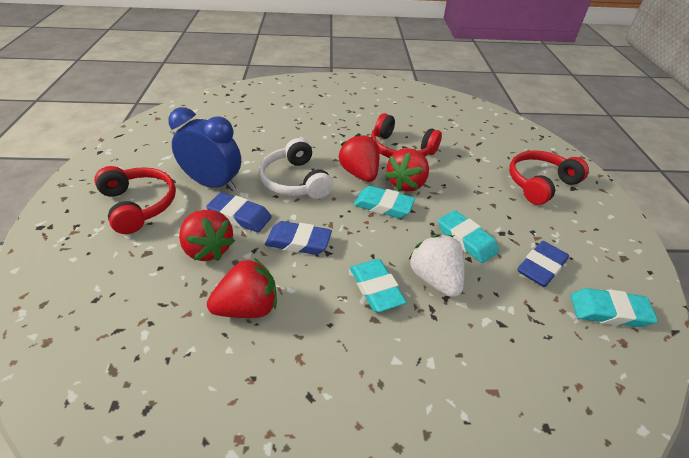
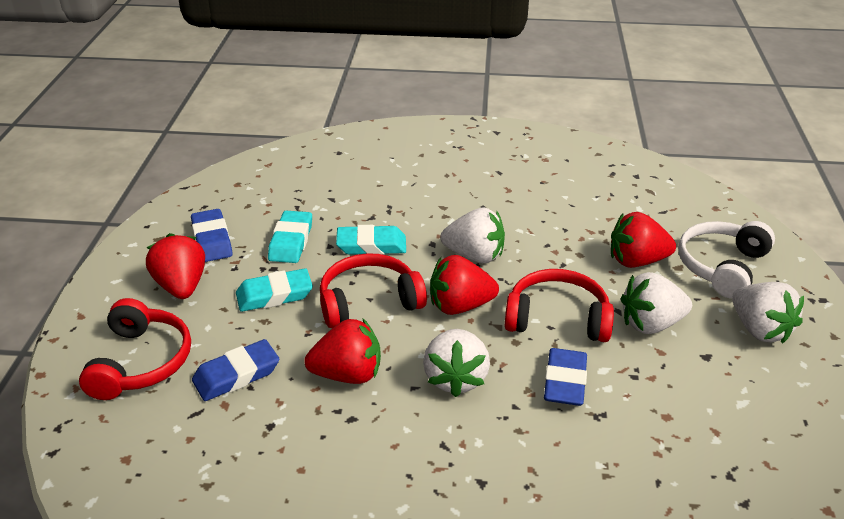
blue clock: [168,107,241,191] = 1 -> none = 0
turquoise eraser: [350,259,407,312] [354,186,415,218] [438,210,499,263] [571,288,658,327] = 4 -> [236,268,313,312] [268,211,312,263] [336,225,406,255] = 3
white strawberry: [408,234,465,297] = 1 -> [423,329,490,397] [441,207,505,263] [621,272,692,334] [732,282,804,344] = 4

